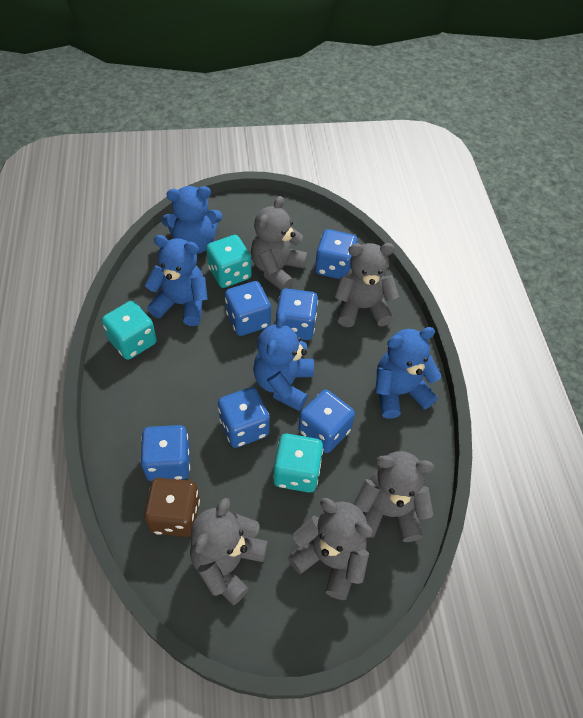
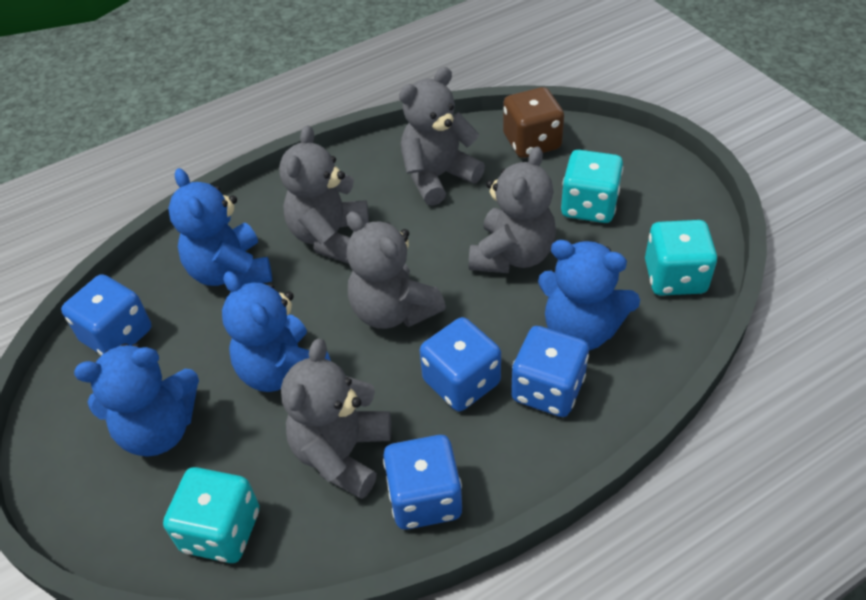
blue dice: [140,425,190,481] [218,387,270,448] [225,281,271,336] [276,289,318,340] [298,390,355,453] [315,229,358,279] = 6 -> [61,274,152,356] [383,435,462,530] [420,317,501,411] [511,326,589,417] = 4

